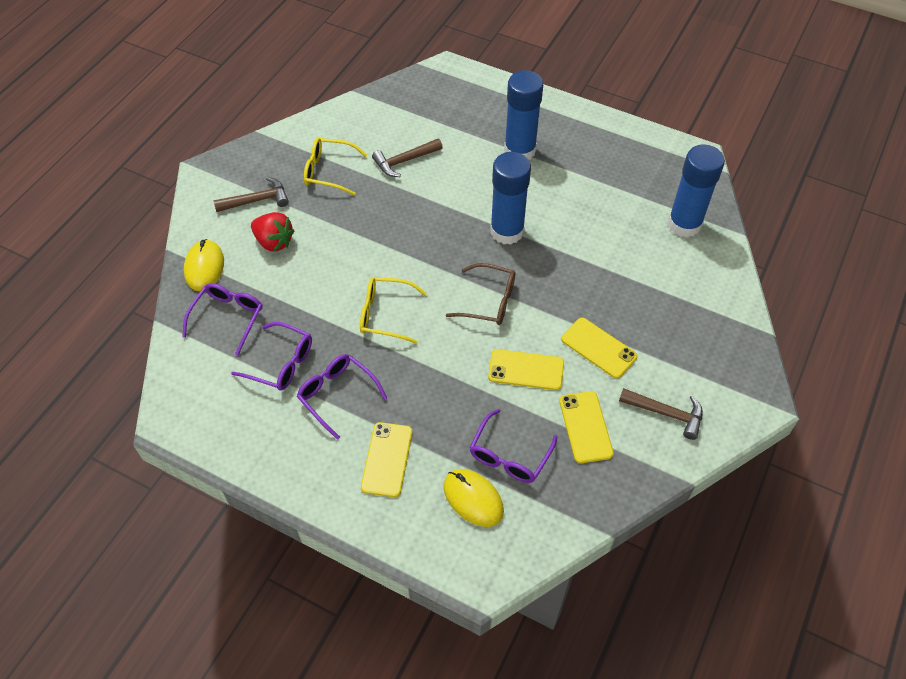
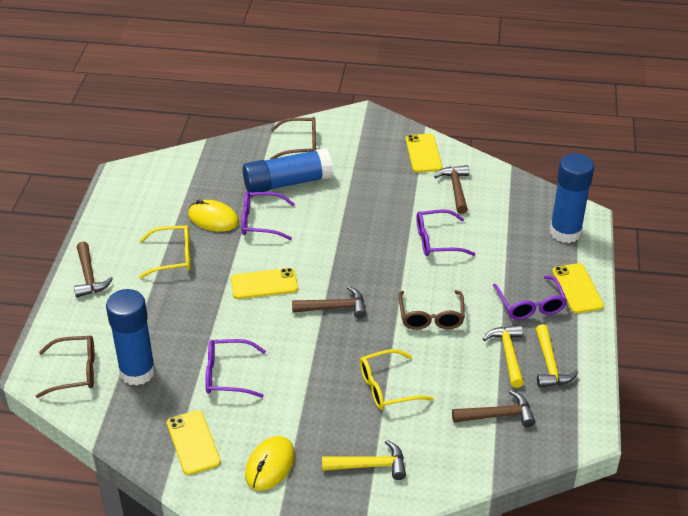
brown glasses: [446,263,515,325] = 1 -> [36,335,95,398] [270,117,316,159] [398,290,465,330] = 3
brown hammer: [213,177,289,212] [372,139,443,177] [619,388,703,440] = 3 -> [74,241,113,297] [292,286,366,318] [434,165,469,214] [452,390,535,427] = 4
red strawberry: [251,212,295,251] = 1 -> none = 0
yellow hammer: none = 0 -> [322,440,406,480] [483,325,524,388] [536,324,578,388] = 3

